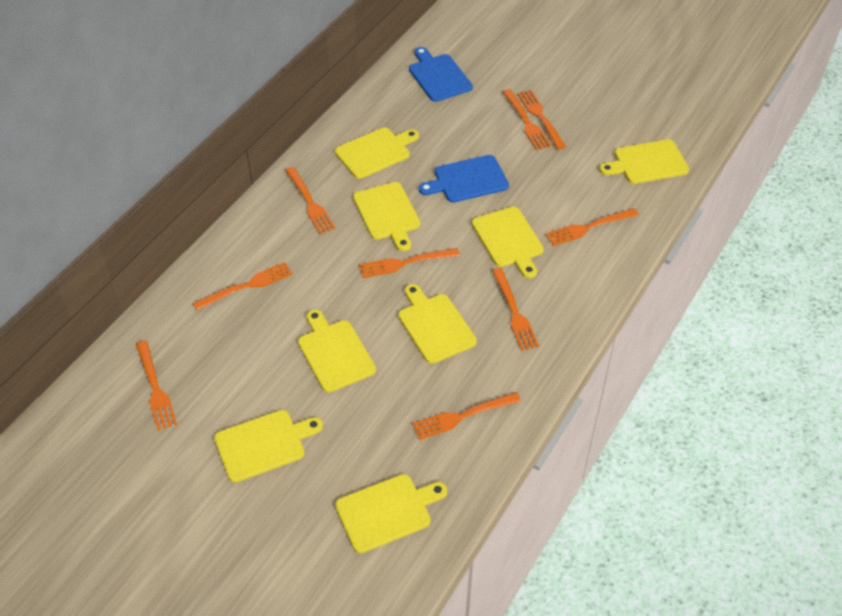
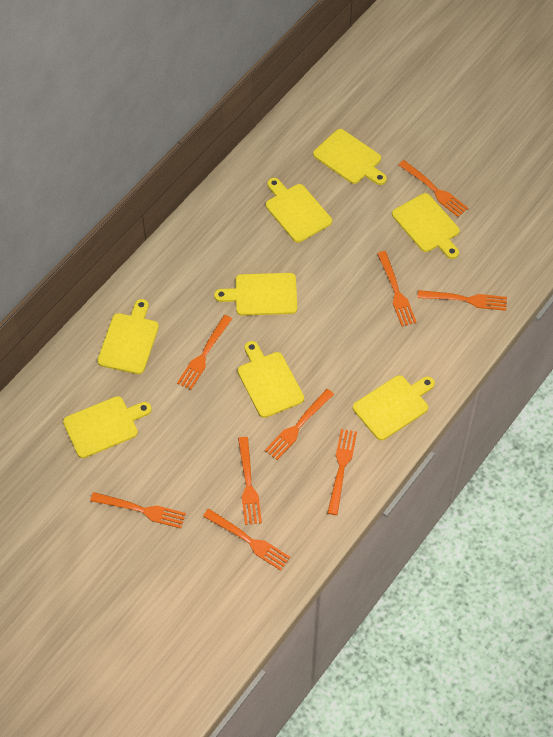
blue cutting board: [409,47,473,102] [419,155,509,203] = 2 -> none = 0

